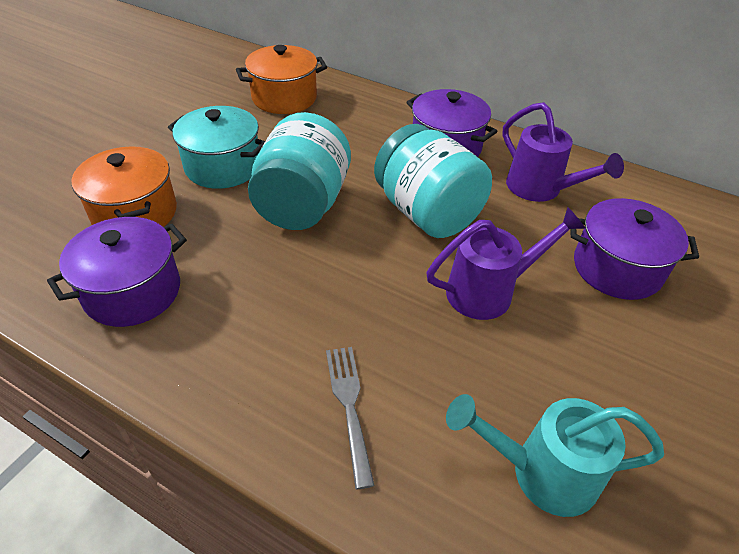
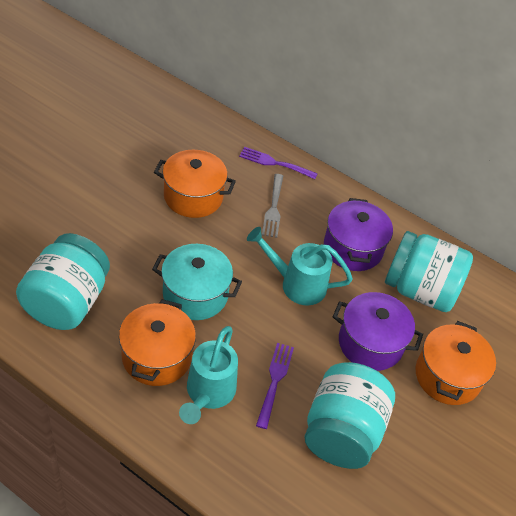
orange pot: [71,146,177,227] [236,45,327,114] = 2 -> [119,299,196,386] [154,150,236,218] [415,321,496,405] = 3
purple fork: none = 0 -> [239,147,318,179] [256,343,294,429] = 2
purple pot: [47,217,187,327] [407,89,497,157] [570,198,699,300] = 3 -> [324,198,393,271] [333,292,423,371] = 2
purple watering can: [426,207,586,320] [502,102,624,202] = 2 -> none = 0
turquoise jar: [248,112,351,230] [374,124,492,238] = 2 -> [16,233,110,330] [305,362,395,469] [385,231,473,312] = 3
turquoise watering can: [446,394,664,517] = 1 -> [179,326,238,424] [247,227,353,305] = 2

